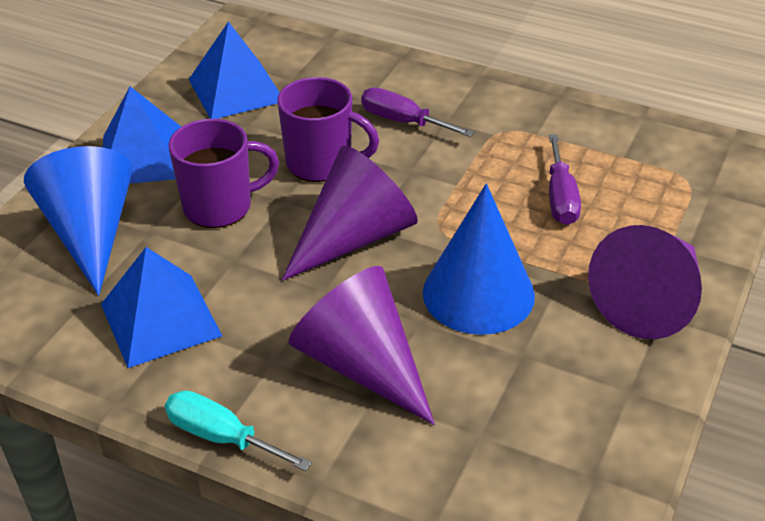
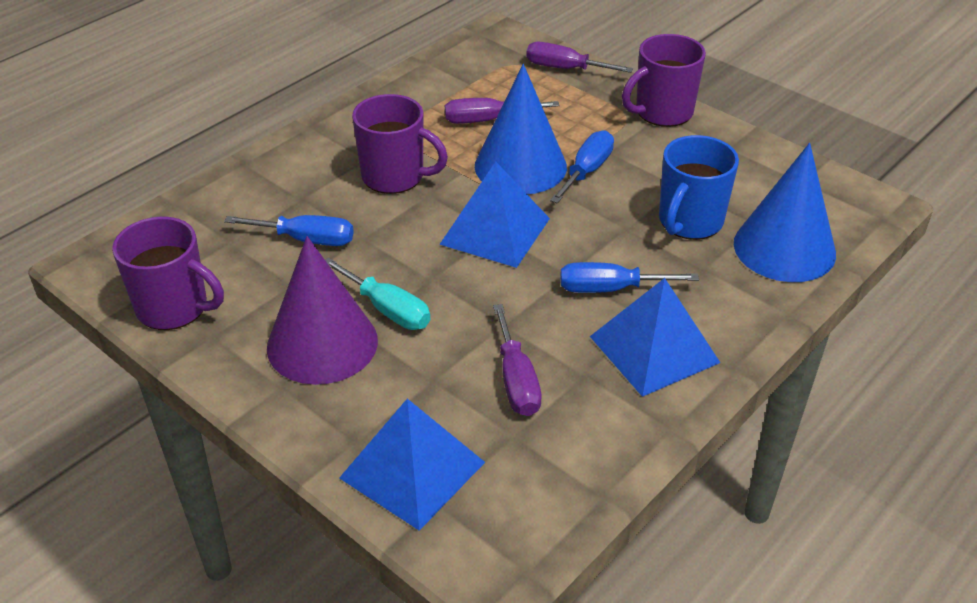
blue mug: none = 0 -> [659,135,739,240] = 1
blue screwdriver: none = 0 -> [224,215,354,246] [550,130,614,204] [560,262,699,293] = 3
purple cone: [282,146,418,281] [289,266,435,425] [588,225,702,339] = 3 -> [267,236,378,385] = 1
purple mug: [168,119,279,228] [277,77,379,182] = 2 -> [112,217,224,330] [352,94,448,194] [622,34,706,127] = 3
purple screwdriver: [361,88,474,137] [549,134,581,225] = 2 -> [445,98,560,124] [493,304,542,416] [526,42,633,73] = 3

